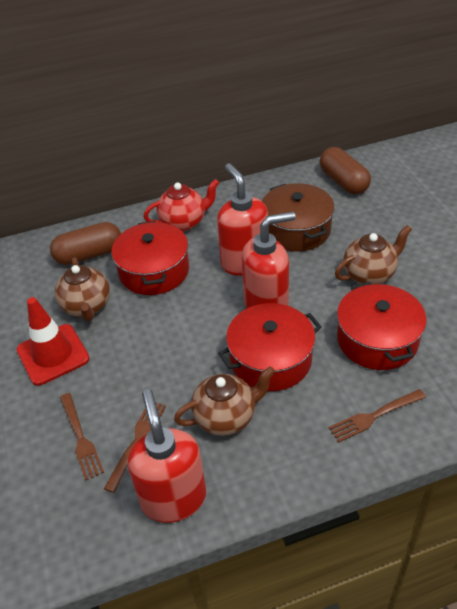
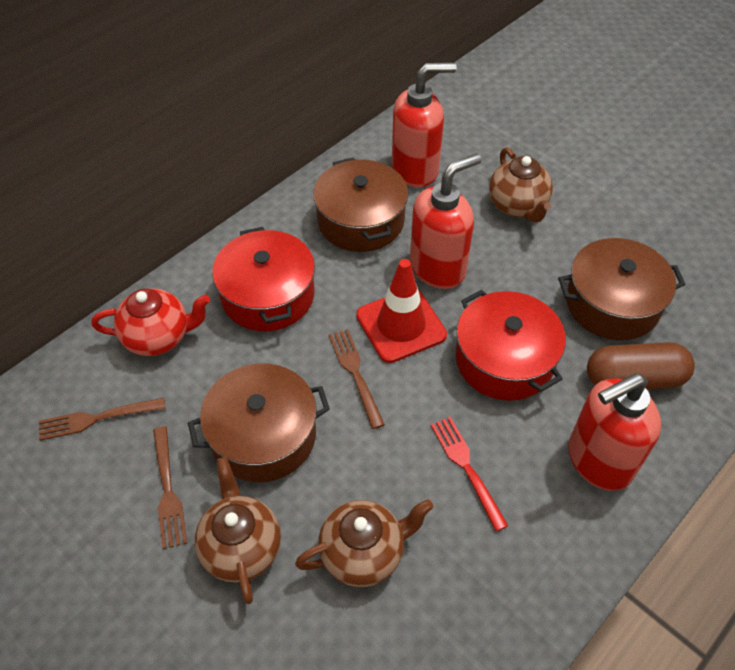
brown capsule: [50,222,121,265] [320,147,371,194] = 2 -> [587,342,695,389] = 1
brown pot: [262,183,334,252] = 1 -> [188,363,330,482] [313,158,408,252] [558,238,686,340] = 3
red fork: none = 0 -> [431,417,508,531] = 1
red pot: [111,221,189,295] [218,303,322,391] [337,282,427,370] = 3 -> [212,227,315,331] [456,290,566,401] = 2

